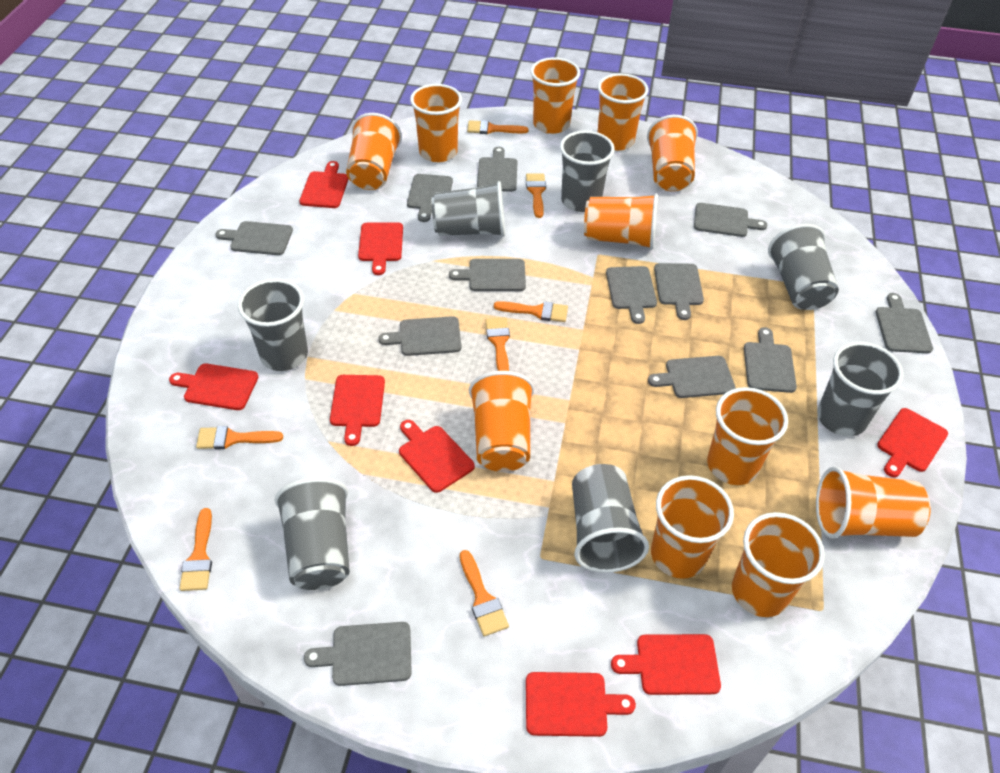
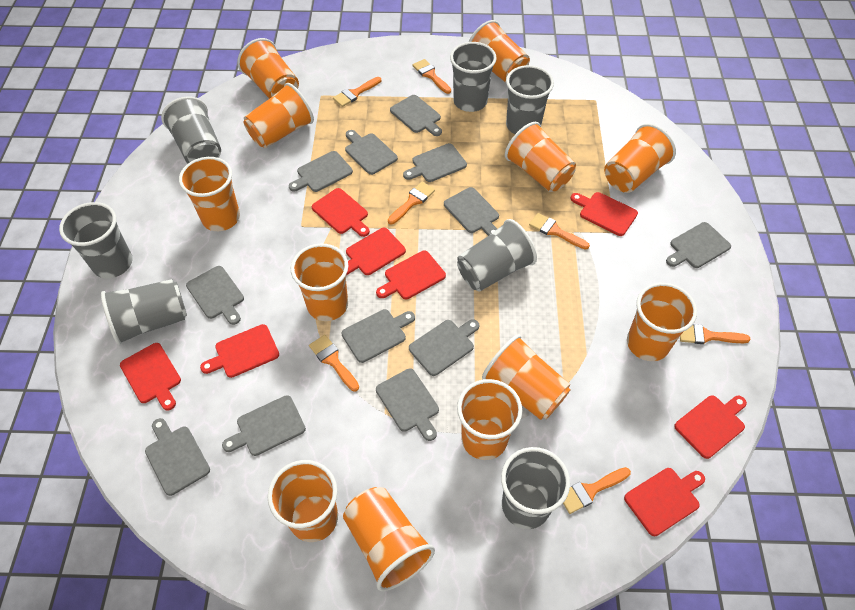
orange cup: [346,113,402,190] [410,84,462,162] [469,371,534,472] [530,57,580,134] [584,194,658,250] [598,73,649,151] [647,115,698,191] [651,475,734,579] [707,387,788,485] [732,512,825,617] [816,467,931,539] = 11 -> [179,157,240,231] [237,38,299,99] [244,83,314,148] [267,460,338,542] [291,244,348,321] [343,487,435,591] [457,379,522,460] [469,20,530,83] [482,334,571,420] [505,122,576,192] [604,124,676,193] [627,283,697,361] = 12

